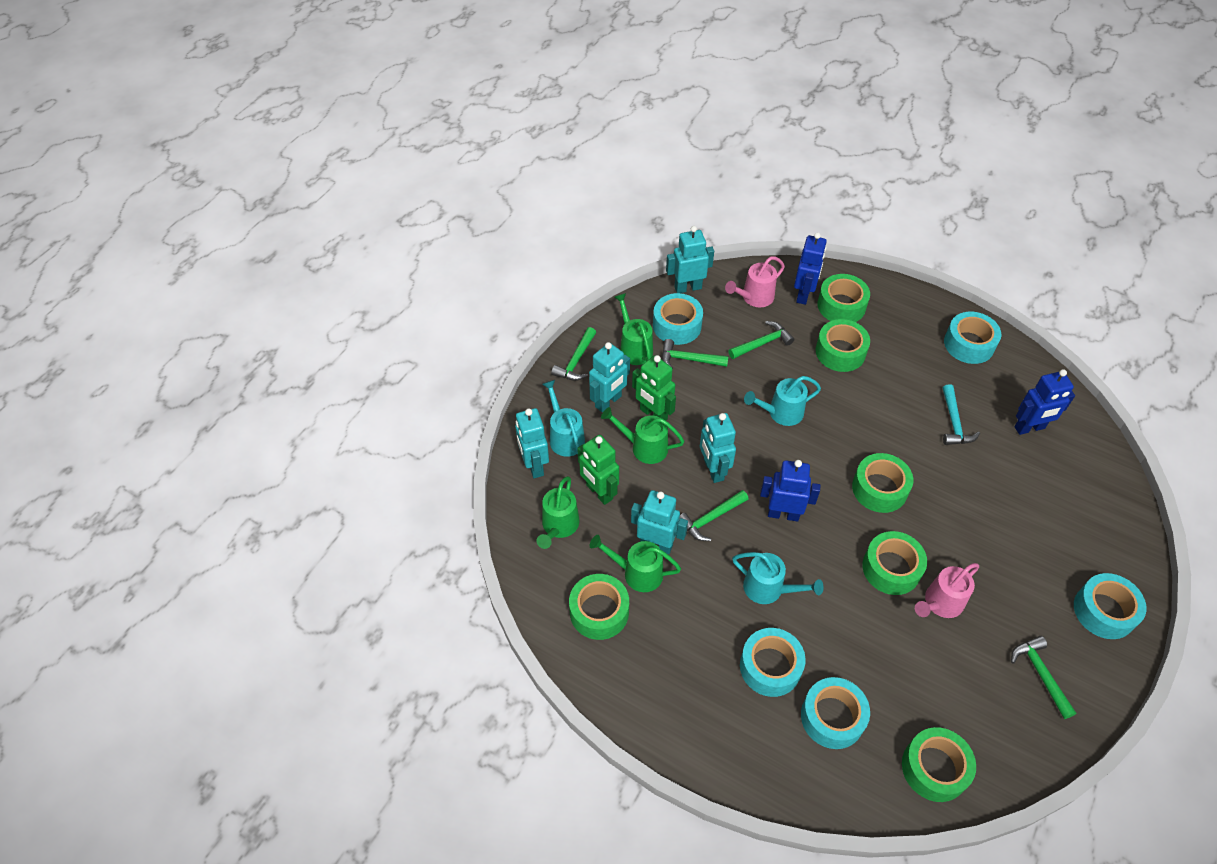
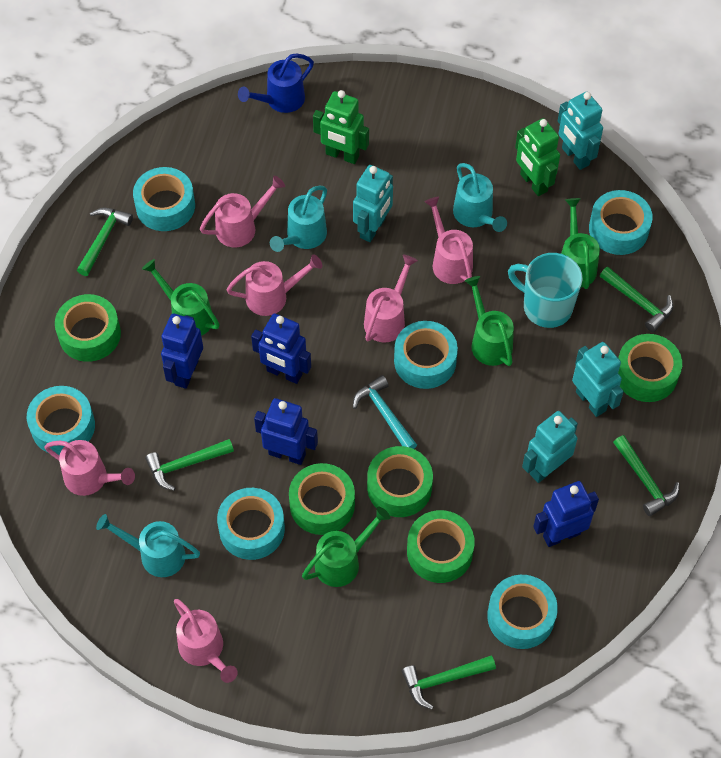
blue robot: [760,460,821,522] [794,232,827,305] [1014,369,1075,435] = 3 -> [161,313,203,389] [251,313,311,384] [254,398,318,465] [533,481,599,547] = 4
blue watering can: none = 0 -> [238,53,314,113] = 1
green tape: [569,574,629,640] [816,319,870,372] [817,274,870,322] [852,453,913,513] [862,531,927,595] [902,727,976,802] = 6 -> [55,294,121,362] [289,463,355,535] [367,446,433,517] [407,510,475,583] [618,334,682,402] = 5
pink watering can: [725,256,785,307] [915,563,979,618] = 2 -> [45,440,135,496] [174,599,238,683] [200,176,285,247] [227,254,322,316] [364,255,418,343] [424,197,473,284] = 6
turquoise mug: none = 0 -> [508,253,583,328] = 1
turquoise robot: [515,408,549,478] [589,342,630,412] [631,490,688,554] [666,226,714,293] [700,413,736,483] = 5 -> [353,165,393,242] [522,411,578,483] [558,92,603,170] [572,342,624,417] = 4
turquoise tape: [653,293,703,345] [740,628,806,697] [801,677,870,749] [944,312,1001,364] [1074,573,1147,639] = 5 -> [27,386,95,455] [133,167,195,231] [217,488,285,560] [394,321,458,389] [487,575,558,649] [589,190,653,255] = 6

